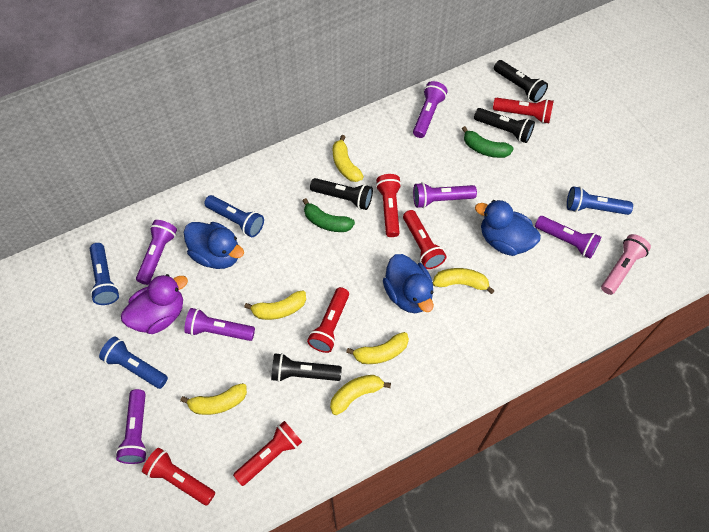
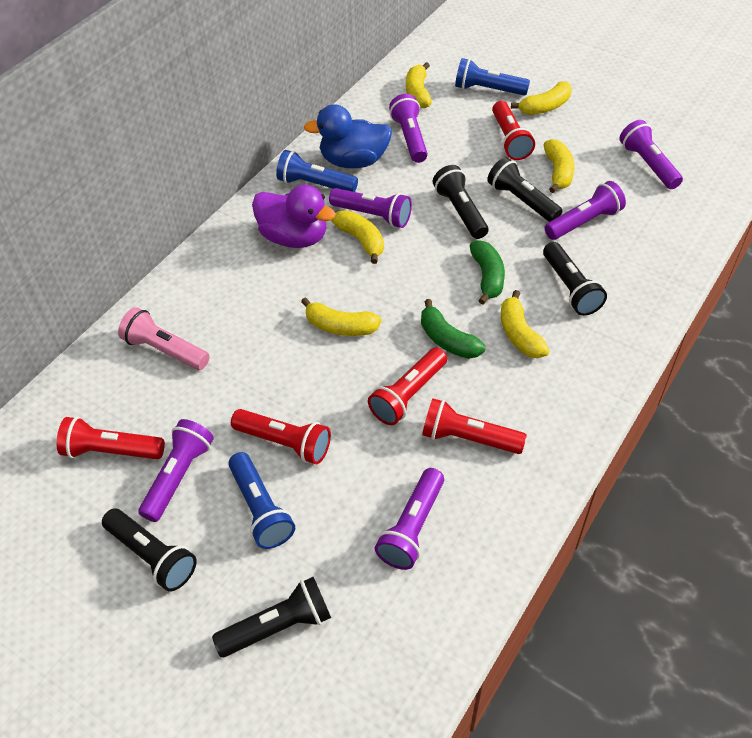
black flashlight: [271,353,342,382] [310,178,373,210] [474,108,535,143] [494,60,548,103] = 4 -> [102,508,197,591] [212,577,331,657] [433,165,488,239] [487,157,562,222] [543,242,607,316] = 5
blue duck: [184,222,244,269] [383,254,434,313] [475,200,541,256] = 3 -> [304,104,392,168] = 1
blue flashlight: [90,243,119,305] [99,336,168,389] [204,195,264,237] [567,186,633,215] = 4 -> [228,452,295,549] [276,150,358,192] [455,58,530,96] = 3
red flashlight: [142,448,215,505] [233,421,302,486] [307,287,349,353] [376,174,401,237] [403,210,446,269] [493,98,554,123] = 6 -> [57,417,165,459] [231,409,331,464] [368,347,447,425] [422,398,527,454] [492,101,535,160] = 5

